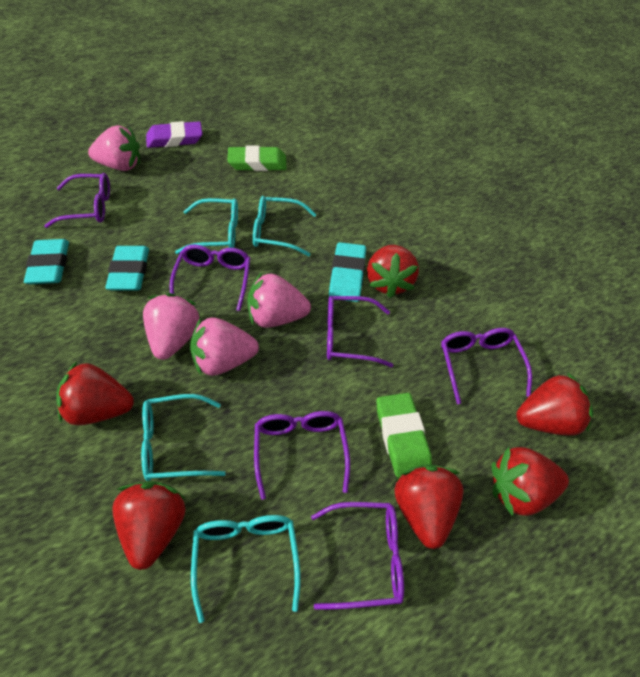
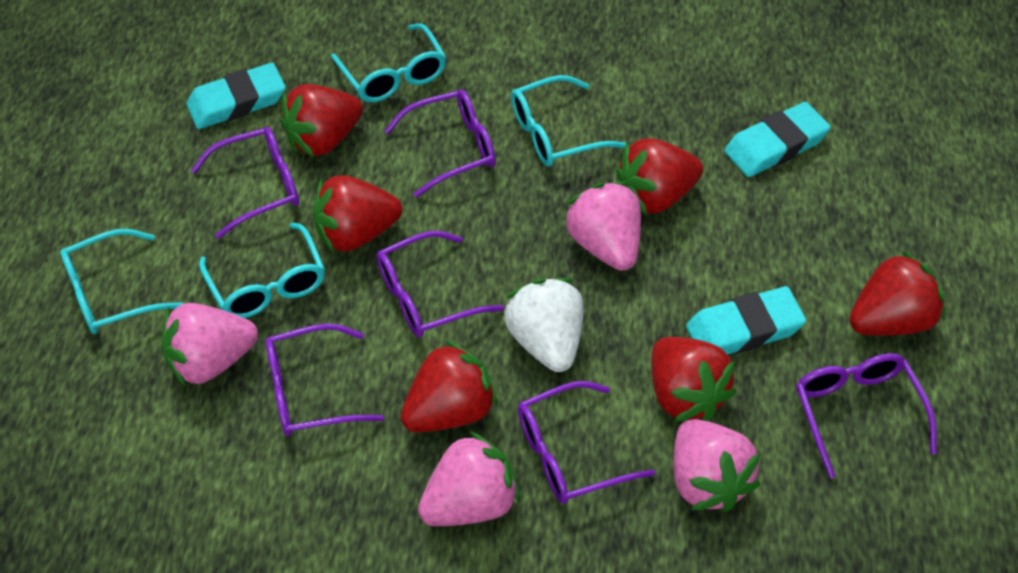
green eraser: [227,146,286,171] [376,393,432,478] = 2 -> none = 0
purple eraser: [146,121,202,148] = 1 -> none = 0
white strawberry: none = 0 -> [504,278,584,372] = 1

